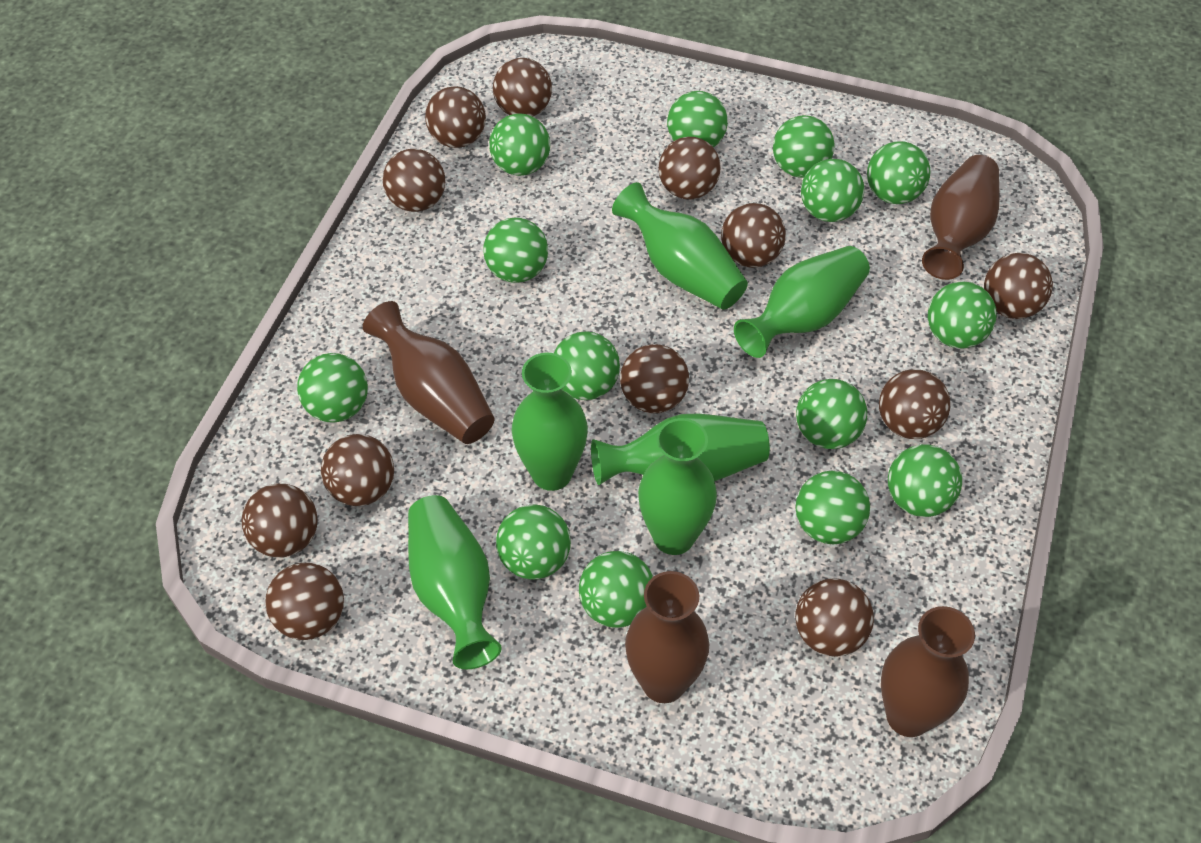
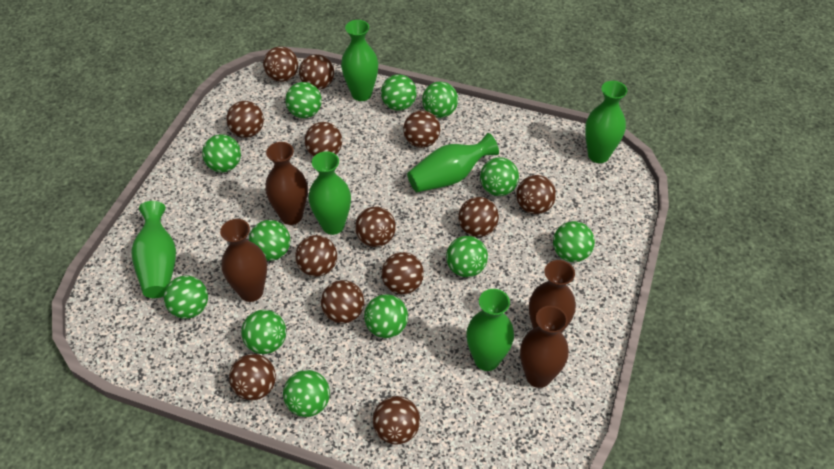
brown ball: [242,484,317,557] [265,563,344,640] [321,434,394,506] [383,149,445,212] [425,86,486,148] [493,58,552,117] [620,344,689,413] [659,137,721,199] [721,203,786,268] [795,579,874,657] [879,369,950,439] [984,253,1053,319] = 12 -> [226,101,264,138] [229,354,276,400] [263,46,298,82] [295,235,337,277] [299,54,334,90] [305,122,342,156] [321,280,364,324] [355,207,396,247] [373,396,420,444] [382,252,424,294] [403,110,440,148] [458,197,499,237] [516,175,556,214] = 13
green ball: [297,353,368,423] [483,217,548,283] [489,114,550,176] [496,505,571,580] [554,331,620,400] [579,551,653,628] [667,91,728,148] [773,115,835,178] [796,379,867,449] [796,471,870,544] [801,159,864,222] [867,141,930,204] [888,444,962,517] [928,281,997,349] = 14 -> [164,276,208,319] [202,134,241,172] [241,310,286,354] [249,220,290,261] [283,370,330,417] [285,82,322,118] [364,294,408,338] [381,74,417,111] [422,81,458,118] [446,236,488,277] [480,157,519,196] [553,221,595,262] = 12

